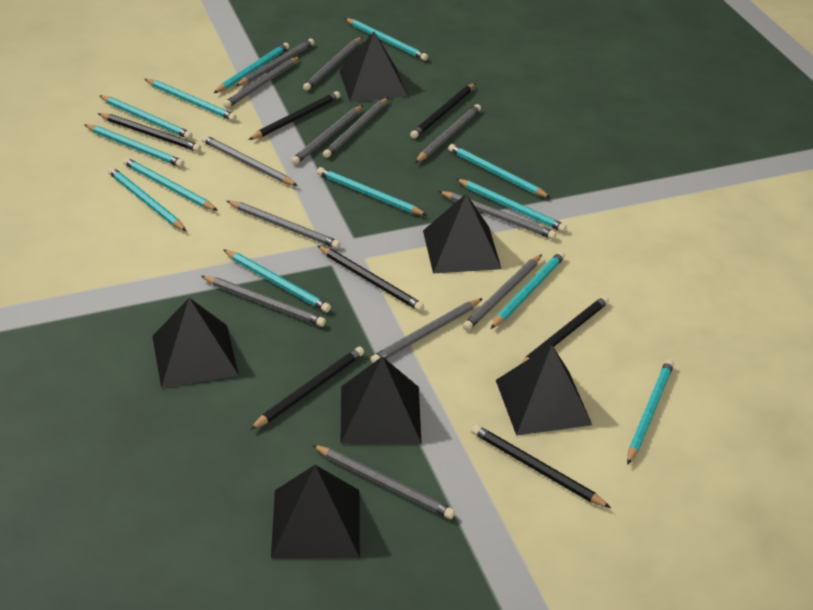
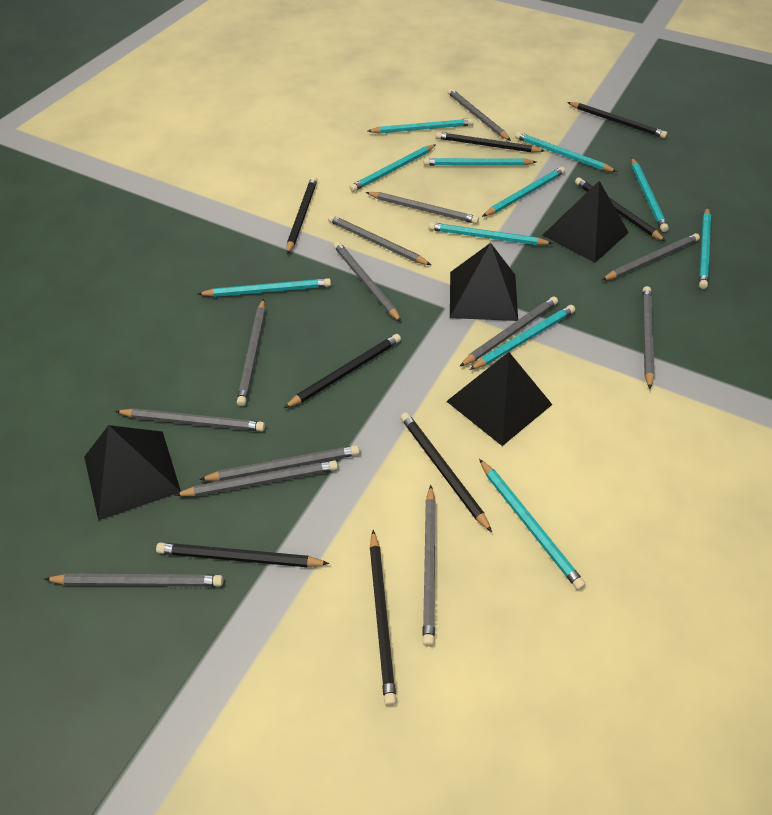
black pencil: [98,113,201,152] [248,91,340,140] [250,347,364,430] [317,245,424,311] [410,83,475,139] [472,425,611,508] [521,296,609,364] = 7 -> [156,542,330,567] [284,334,401,408] [286,176,317,254] [370,530,396,706] [401,412,492,532] [436,132,545,153] [567,102,667,138] [575,177,666,242] = 8
black pyramid: [152,298,239,388] [271,465,360,558] [339,32,408,102] [340,356,422,444] [423,194,502,274] [496,345,592,436] = 6 -> [84,425,181,520] [446,352,552,446] [450,243,518,321] [543,181,629,263] = 4
turquoise pencil: [84,124,184,167] [100,96,193,139] [108,167,186,231] [123,157,218,211] [145,79,237,121] [214,43,289,93] [223,249,331,312] [317,167,427,215] [345,18,428,61] [448,144,551,198] [456,179,567,232] [491,251,565,329] [627,359,674,465] = 13 -> [198,278,331,297] [349,144,436,192] [368,118,473,133] [424,158,536,166] [428,222,553,245] [470,305,575,370] [479,459,586,590] [482,167,565,217] [515,132,617,172] [631,158,669,232] [699,207,711,289] = 11

